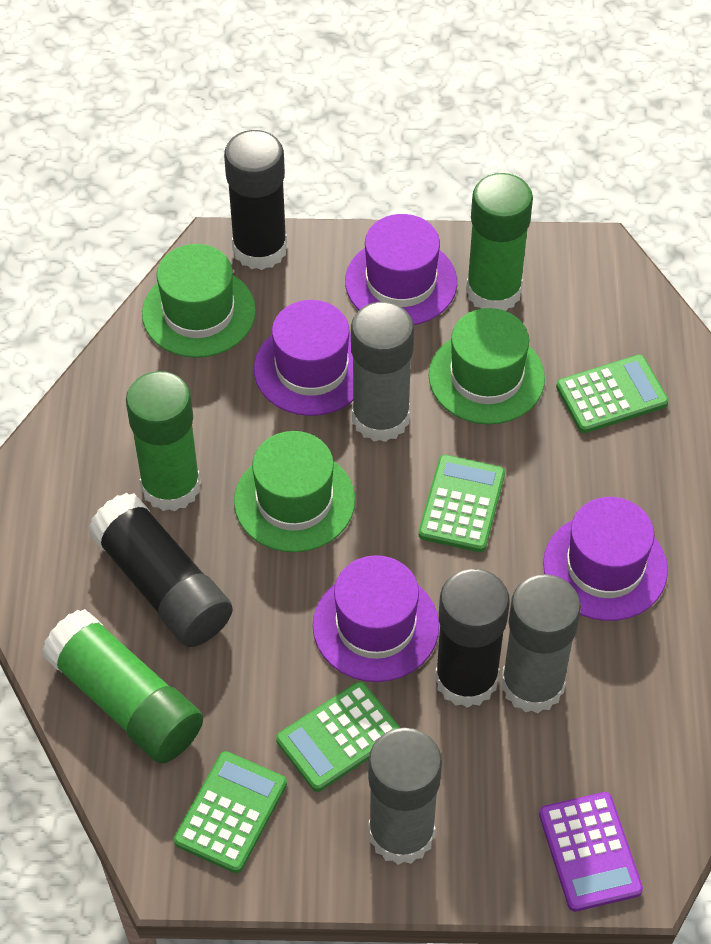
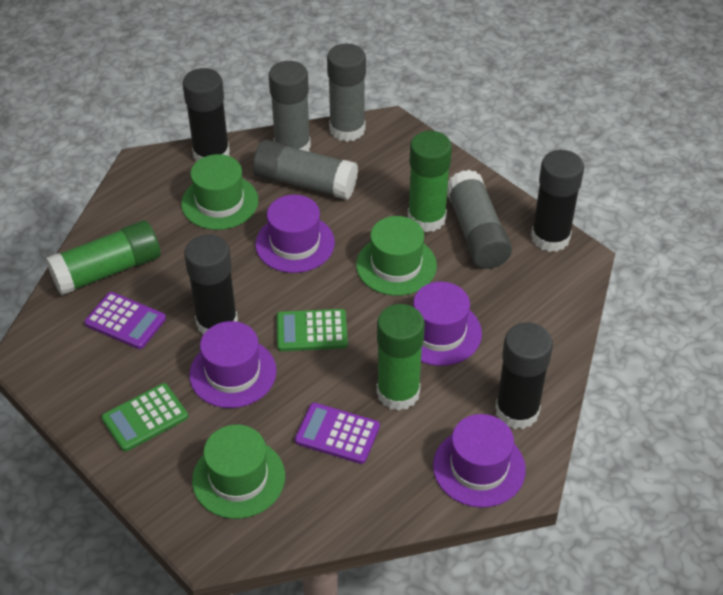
black glue stick: [89,493,233,647] [224,130,287,270] [435,569,510,708] = 3 -> [182,68,230,162] [184,234,238,335] [495,322,553,429] [531,150,584,252] = 4
green calculator: [174,751,287,873] [276,682,400,792] [419,455,505,552] [556,355,668,433] = 4 -> [102,383,188,452] [277,309,348,351] = 2
grey glue stick: [351,302,414,442] [368,728,442,865] [501,574,581,713] = 3 -> [253,140,358,199] [269,61,311,152] [327,43,366,142] [447,170,512,269] = 4
purple calculator: [539,792,643,912] = 1 -> [84,292,166,349] [295,403,380,464] = 2

